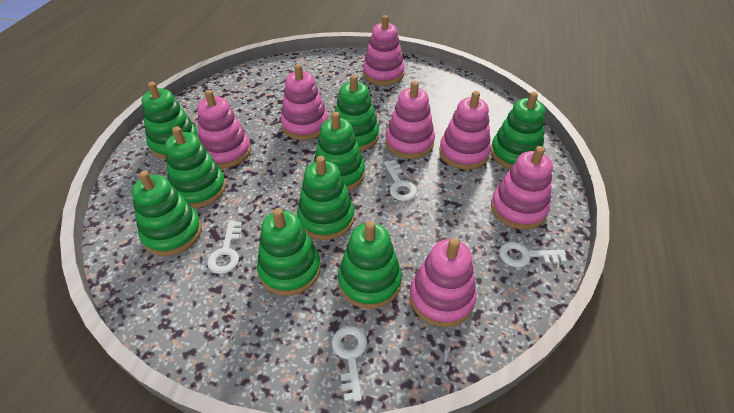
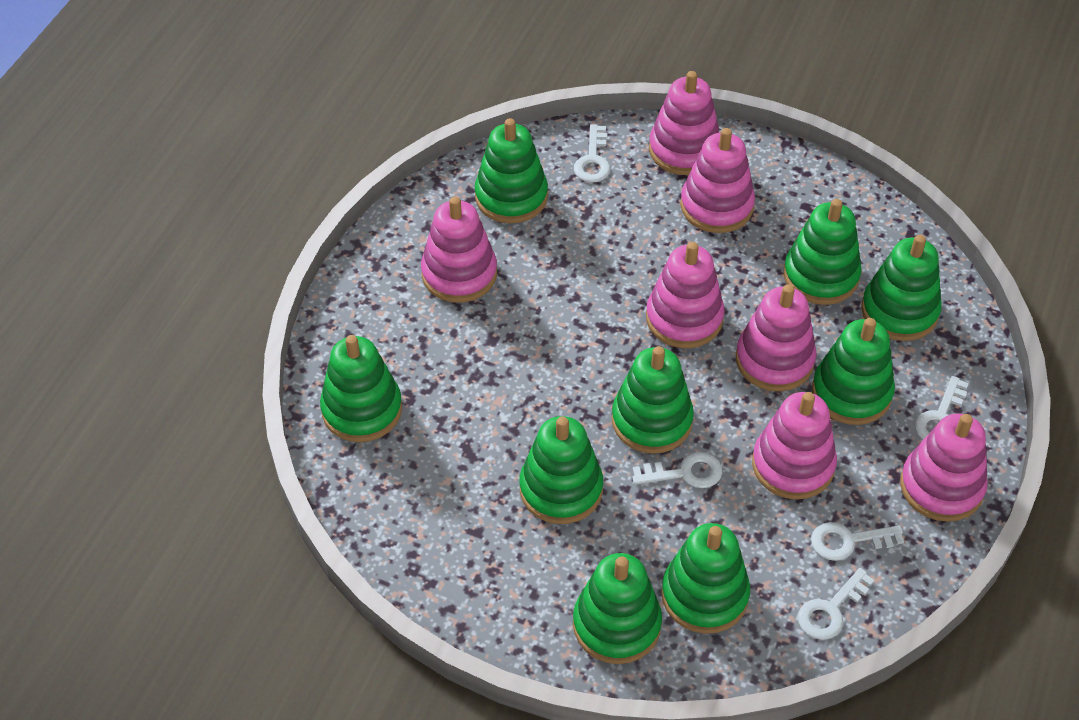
white key: [207,221,242,274] [332,326,367,402] [384,160,417,201] [499,242,567,267] = 4 -> [574,124,610,183] [632,452,722,488] [798,568,874,640] [811,522,904,561] [915,376,969,440] = 5

